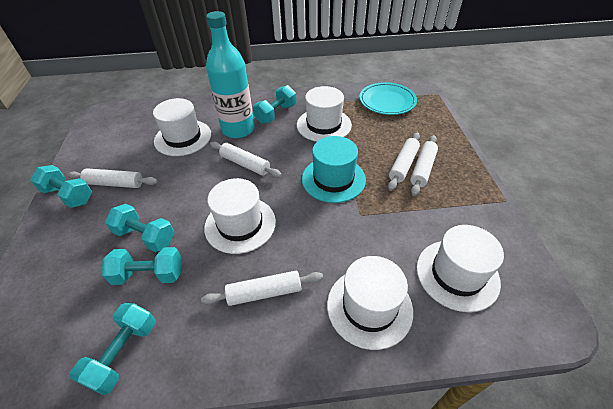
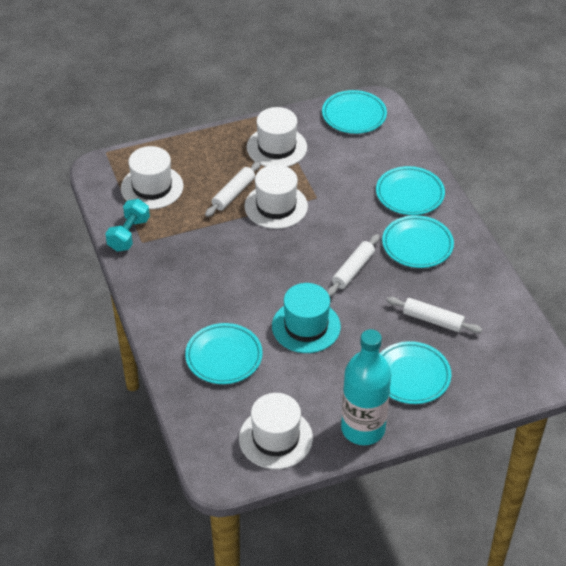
turquoise dumbbell: [30,165,92,208] [70,303,156,395] [102,247,182,285] [105,204,174,252] [253,85,296,124] = 5 -> [105,199,150,252] = 1
turquoise plate: [359,82,417,115] = 1 -> [185,323,263,384] [322,90,387,134] [376,166,445,215] [380,341,451,404] [382,215,454,268] = 5
white hat: [153,98,211,156] [204,178,276,254] [297,86,352,142] [327,256,413,350] [416,225,504,312] = 5 -> [121,146,183,209] [239,393,313,469] [244,165,308,229] [247,107,307,167] = 4
white rolling pin: [67,168,158,188] [201,271,323,306] [210,142,282,177] [388,133,420,191] [410,135,438,196] = 5 -> [205,161,261,217] [327,234,379,297] [387,297,482,333] = 3

